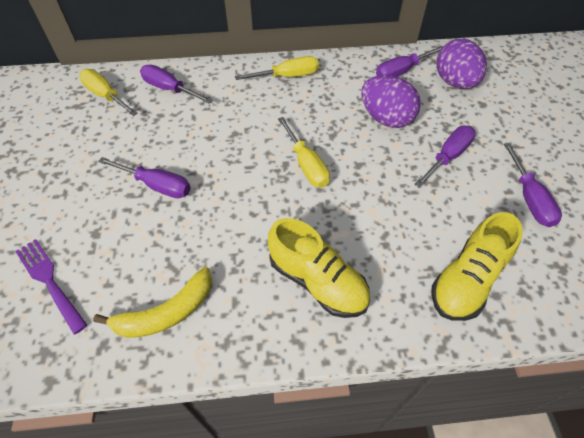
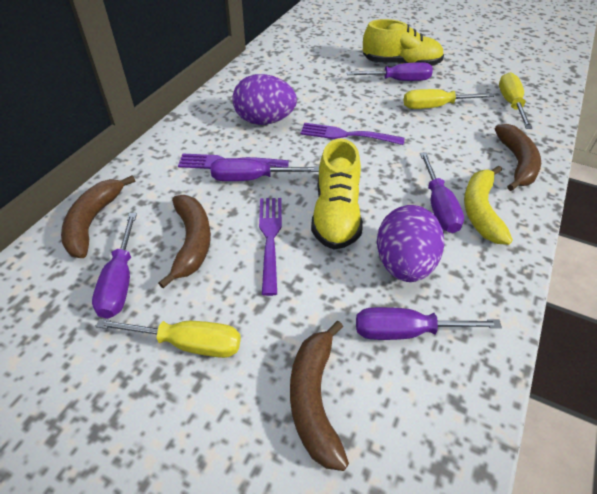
brown banana: none = 0 -> [61,175,135,258] [158,195,211,289] [290,321,349,471] [495,124,541,191] = 4
purple fork: [15,239,87,334] = 1 -> [178,153,289,169] [259,198,282,296] [301,123,405,145] = 3

